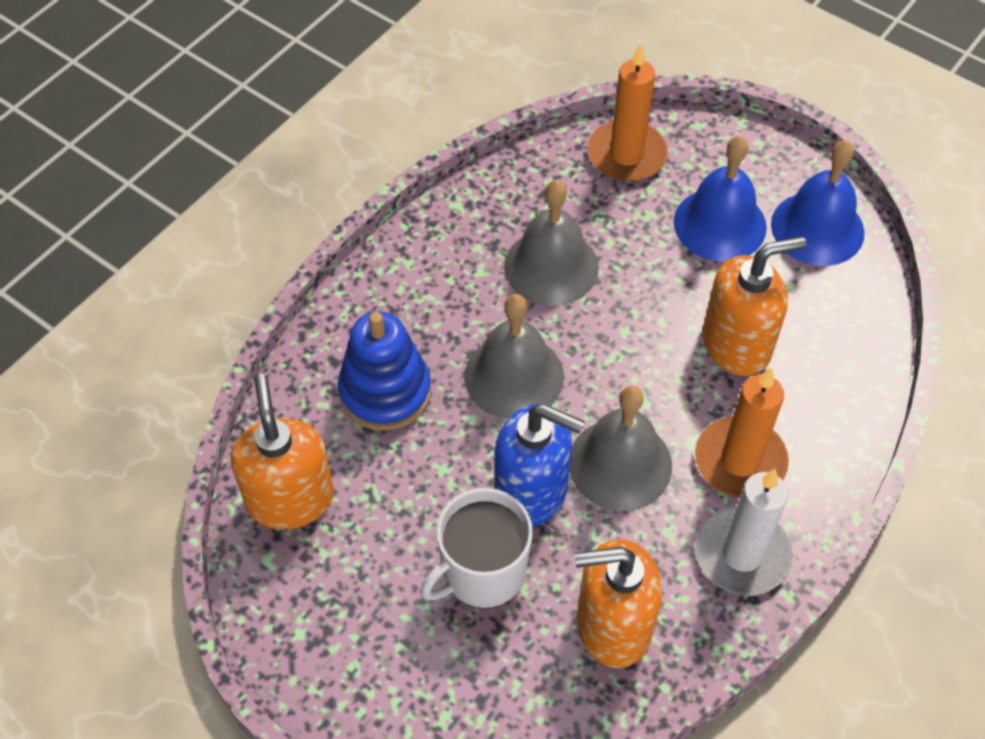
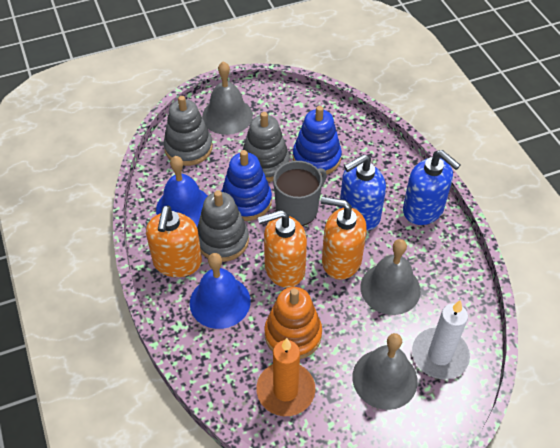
blue soap dispenser: [494,404,585,527] = 1 -> [339,154,386,231] [403,150,460,225] = 2
blue stacking toy: [338,311,431,431] = 1 -> [221,150,272,221] [293,106,342,175] = 2
grey mug: none = 0 -> [273,161,327,226] = 1
grey stacking toy: none = 0 -> [163,96,212,166] [197,190,249,262] [243,112,290,182] = 3
orange candle: [587,44,668,182] [695,368,789,498] = 2 -> [256,338,316,416] = 1
orange stacking toy: none = 0 -> [264,287,322,359] = 1
white mug: [421,488,533,609] = 1 -> none = 0

